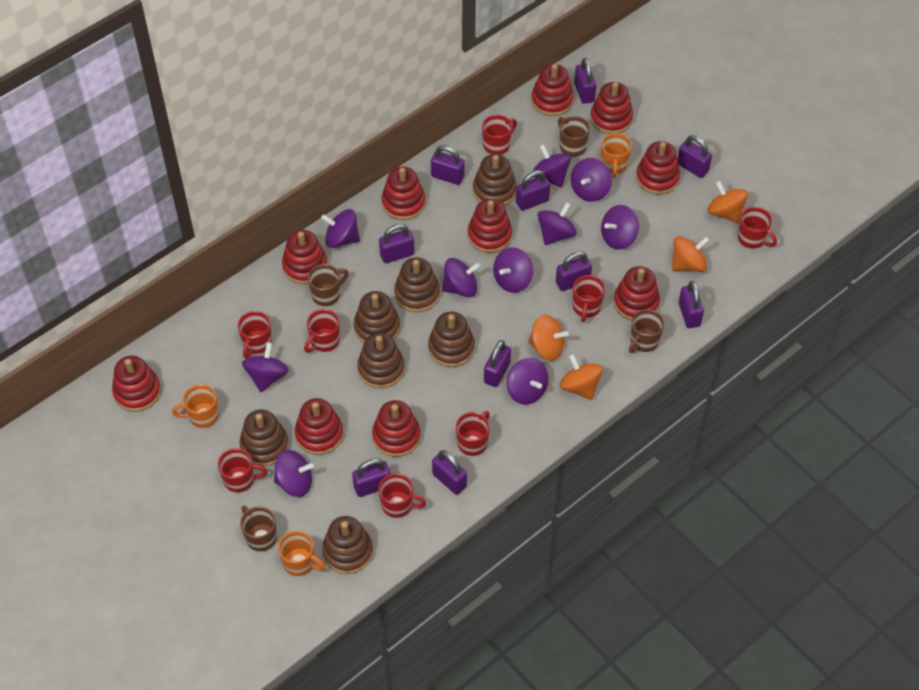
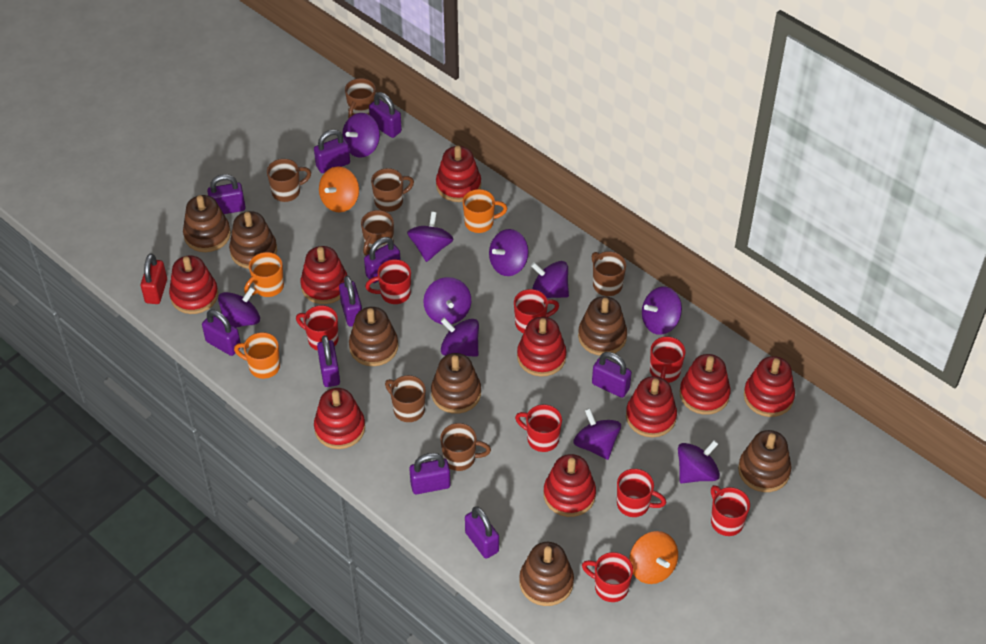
brown mug: [240,506,277,551] [308,264,349,306] [558,116,590,157] [629,309,664,353] = 4 -> [267,159,311,202] [345,78,376,118] [361,210,394,256] [371,168,414,212] [385,375,426,422] [440,423,491,471] [592,251,626,296] = 7
orange spinning top: [528,315,569,361] [559,354,603,400] [672,236,710,272] [708,181,748,223] = 4 -> [319,166,359,212] [630,531,678,584] = 2
red padlock: none = 0 -> [141,253,167,304] = 1
red stacking toy: [112,355,161,412] [282,230,328,284] [295,398,343,455] [372,400,420,457] [381,166,426,220] [468,199,512,253] [531,64,574,116] [590,82,633,134] [614,266,660,321] [636,141,680,195] = 10 -> [169,256,218,314] [300,246,347,304] [314,388,365,449] [436,146,481,202] [517,317,567,377] [543,454,596,517] [626,376,677,437] [680,354,731,415] [744,356,795,417] = 9

